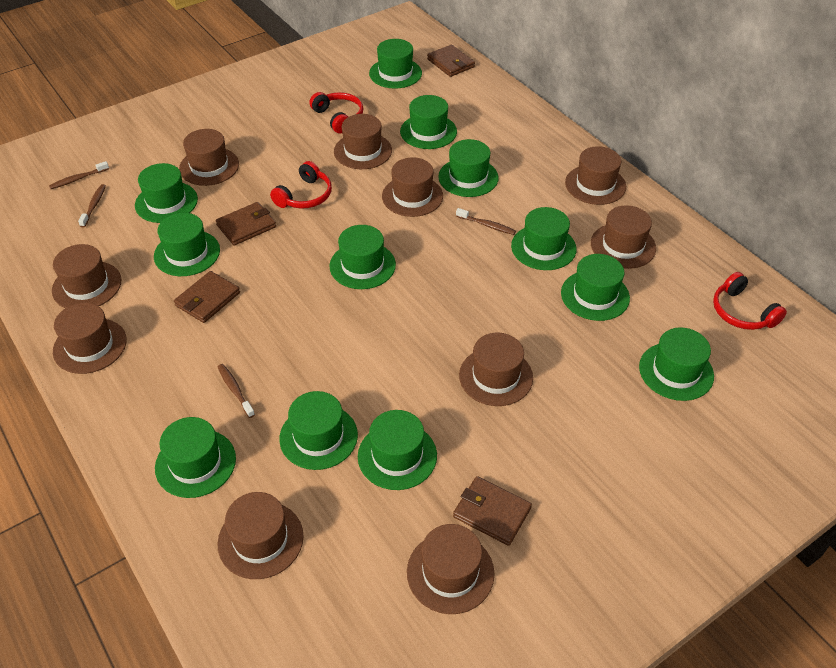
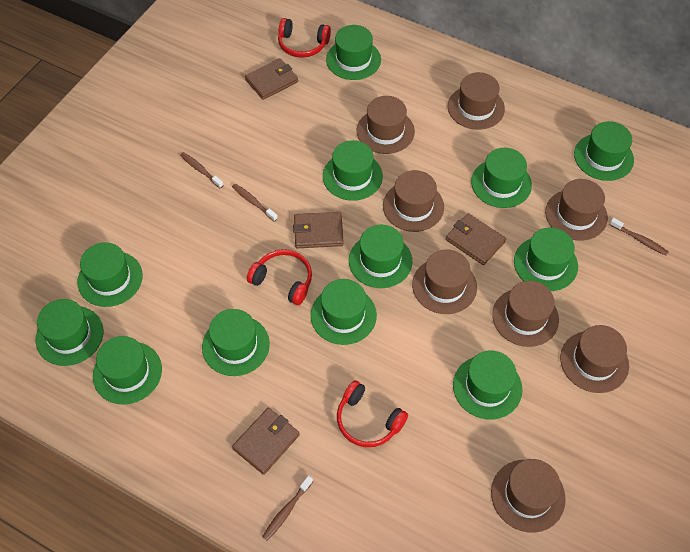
brown hat: [52,244,121,308] [53,303,127,374] [179,129,239,186] [217,492,304,579] [334,114,392,169] [382,157,443,217] [407,524,495,614] [459,333,533,406] [565,146,626,205] [591,205,656,269] = 10 -> [357,96,415,154] [383,170,444,232] [412,249,477,314] [448,72,505,130] [491,459,566,533] [492,281,559,347] [545,179,608,241] [560,325,629,393] = 8

